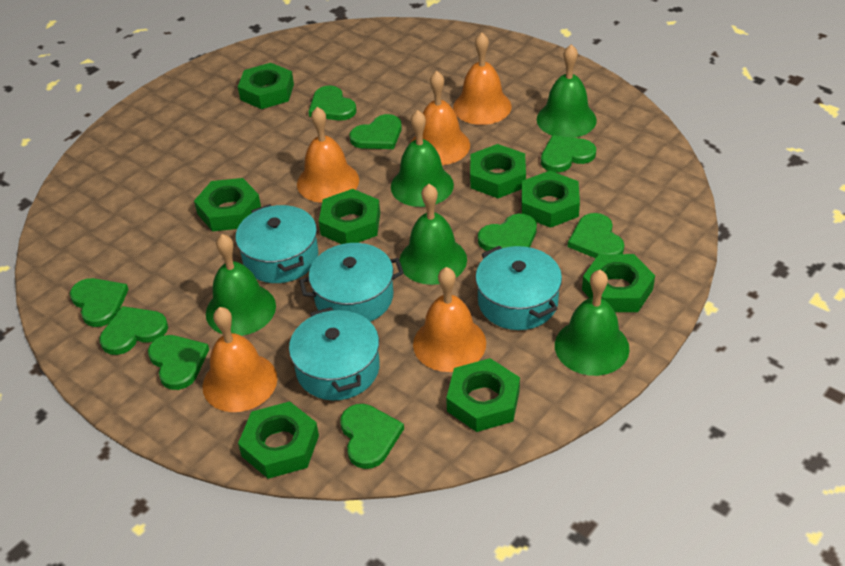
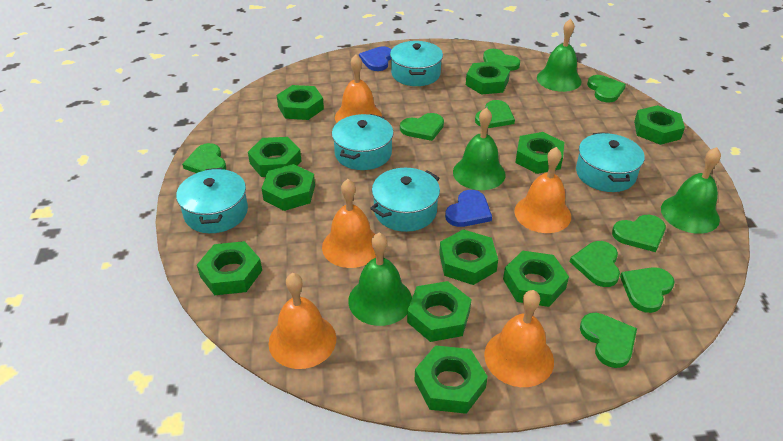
blue heart: none = 0 -> [359,46,392,71] [445,190,492,227] = 2
green bell: [206,234,276,336] [391,110,454,207] [399,184,467,285] [537,44,597,138] [555,270,629,376] = 5 -> [348,232,412,326] [453,108,506,190] [537,19,581,92] [661,147,721,234] = 4
green nut: [194,178,261,231] [238,63,294,109] [238,401,319,479] [319,189,380,244] [446,358,520,432] [470,144,526,198] [522,171,580,228] [582,254,655,312] = 8 -> [197,241,262,295] [248,137,301,177] [261,164,315,211] [277,85,324,120] [407,281,472,342] [414,345,488,414] [439,229,498,285] [466,61,510,95] [503,251,569,307] [515,132,564,174] [634,105,685,145] = 11
turquoise pot: [236,204,318,283] [289,307,380,400] [299,243,404,322] [475,246,562,330] = 4 -> [176,168,248,233] [332,114,394,170] [370,168,440,232] [390,41,443,86] [576,133,645,192] = 5

